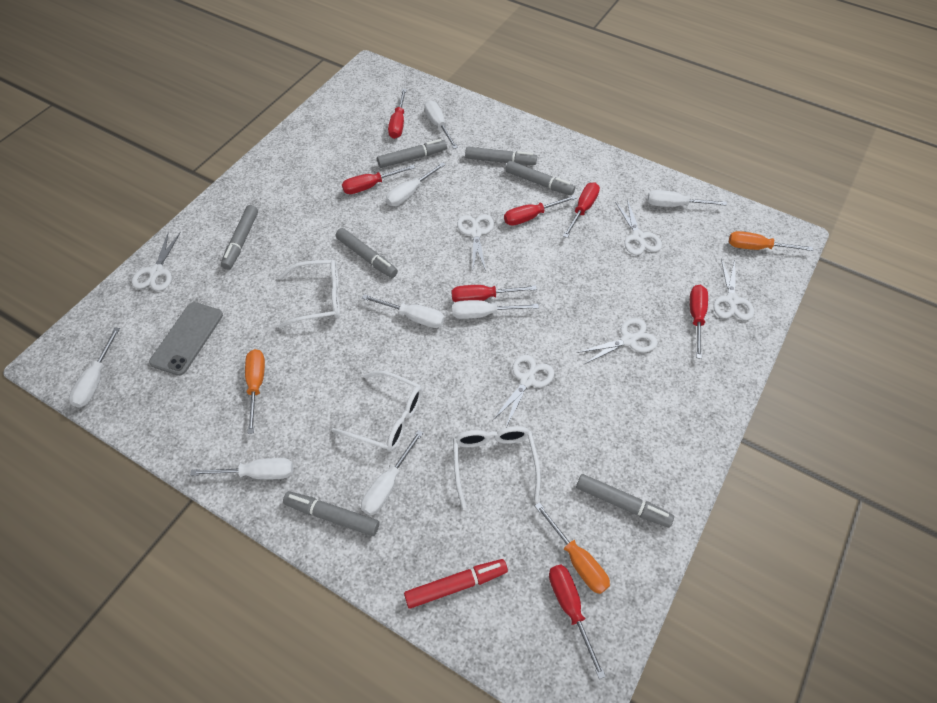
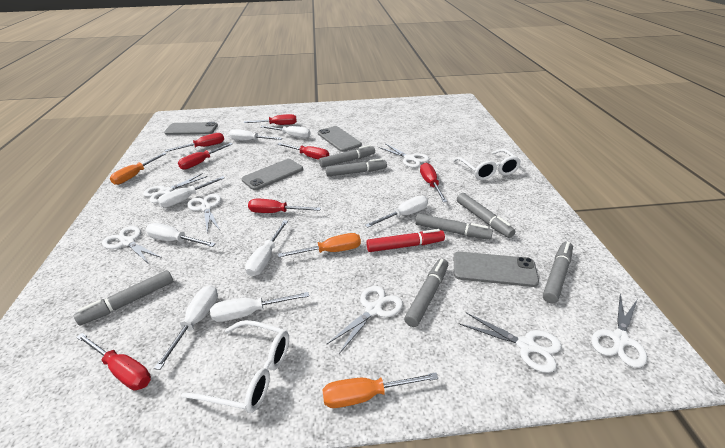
grey phone: [149,302,223,376] = 1 -> [164,122,218,135] [241,159,303,190] [318,126,362,152] [454,251,539,287] = 4
white glasses: [278,260,340,328] [332,371,422,452] [453,426,541,509] = 3 -> [181,320,289,413] [453,149,521,180] = 2
white scissors: [132,232,181,291] [457,214,494,272] [492,355,554,427] [577,318,658,364] [615,200,662,255] [713,259,754,320] = 6 -> [102,226,162,264] [143,173,207,203] [187,194,221,233] [326,286,403,354] [379,144,429,168] [460,313,562,373] [591,294,647,368] = 7

